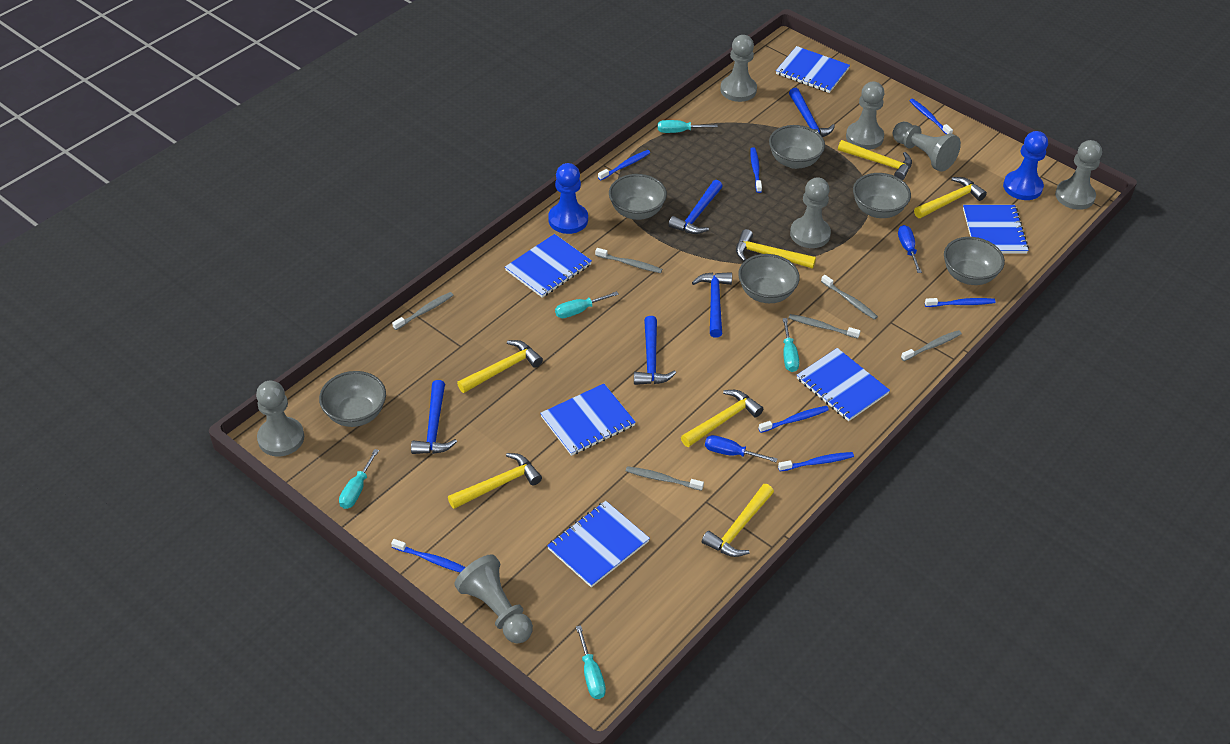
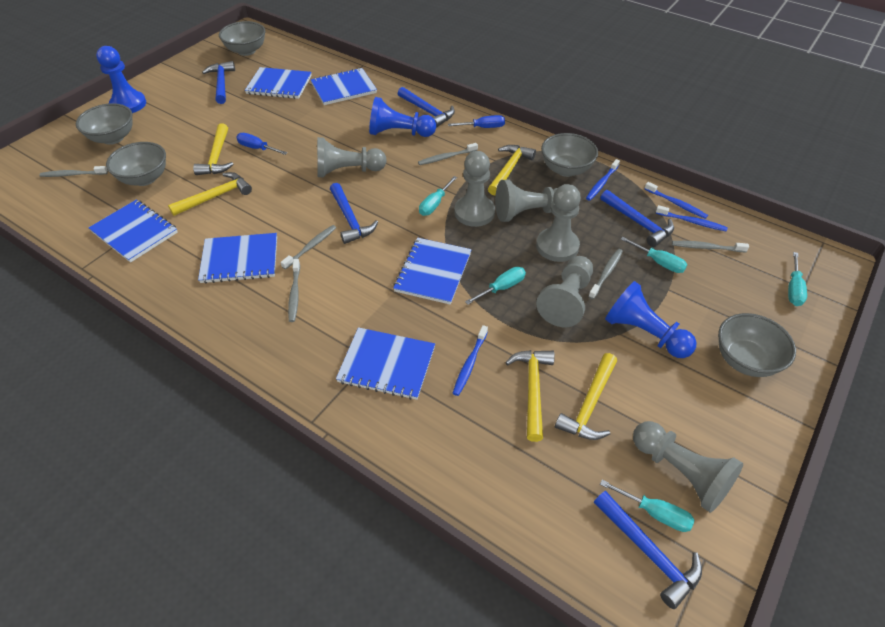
blue pawn: [548,163,588,234] [1003,131,1048,200] = 2 -> [96,46,146,113] [369,97,436,137] [605,281,697,358] = 3
blue toothbrush: [391,539,466,573] [598,150,650,181] [750,147,762,193] [758,406,829,433] [778,452,854,472] [909,99,953,134] [925,298,995,307] = 7 -> [453,325,488,396] [586,159,620,201] [645,182,708,219] [656,205,728,232] = 4
grey bowl: [319,371,386,427] [609,174,667,220] [738,254,800,303] [769,125,825,169] [853,173,911,218] [944,237,1005,285] = 6 -> [76,103,133,145] [106,142,166,186] [219,21,265,56] [541,133,598,177] [718,313,796,377] = 5
grey pawn: [256,381,304,456] [454,554,533,643] [720,35,757,102] [790,177,831,248] [846,81,884,150] [893,122,961,172] [1055,140,1102,210] = 7 -> [317,137,387,177] [454,151,495,227] [495,180,557,222] [536,184,581,262] [536,256,593,327] [633,421,743,513] = 6
yellow hammer: [448,453,542,509] [457,340,543,393] [681,390,763,447] [702,484,774,557] [736,229,816,269] [838,140,912,180] [914,177,987,218] = 7 -> [168,172,252,216] [193,124,234,175] [488,145,536,196] [505,350,555,442] [555,353,617,440] = 5

